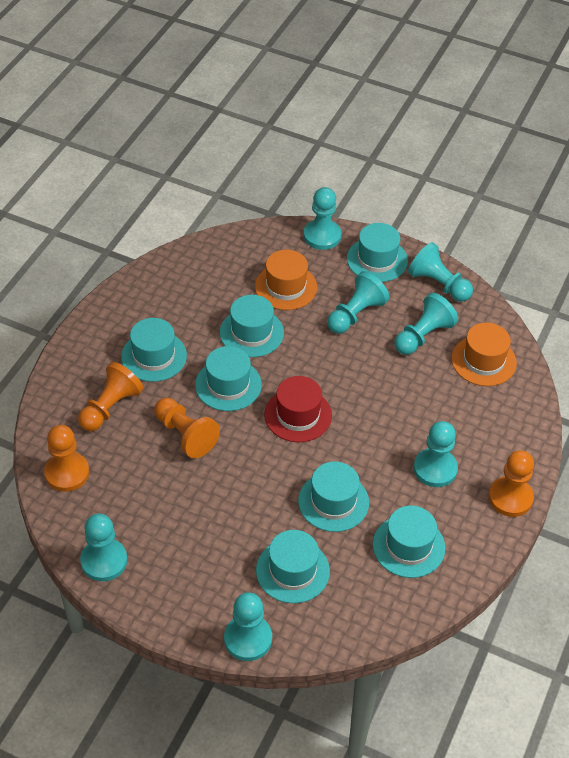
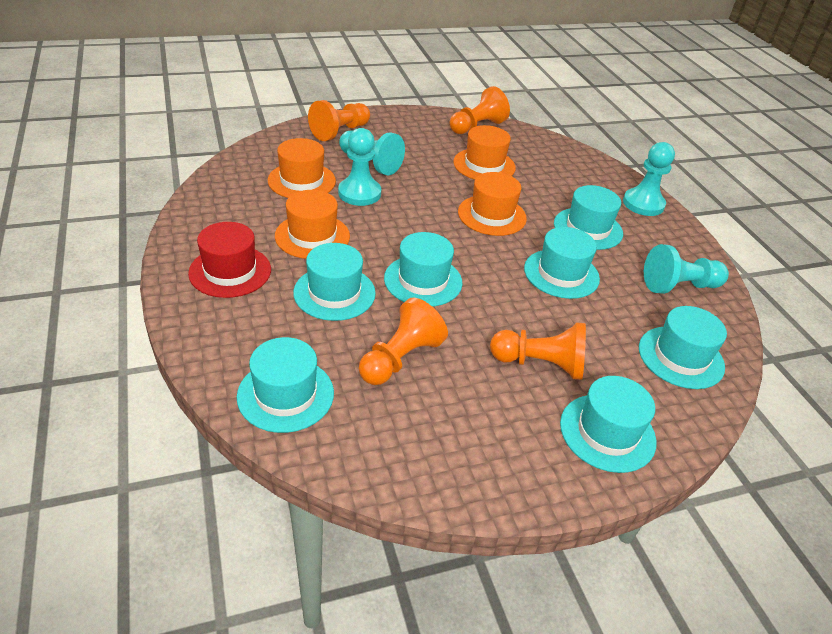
orange hat: [255,250,317,310] [451,322,517,386] = 2 -> [268,138,336,198] [275,190,350,259] [453,125,516,180] [458,172,527,236] = 4
turquoise pawn: [80,514,127,581] [224,592,272,661] [303,187,342,250] [327,271,389,334] [394,293,458,355] [408,242,473,302] [414,421,458,487] = 7 -> [338,128,381,206] [339,131,405,175] [623,142,675,216] [644,244,729,294] = 4

